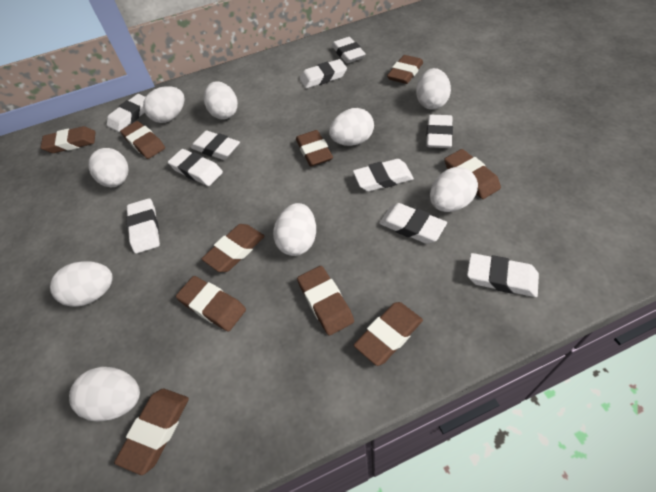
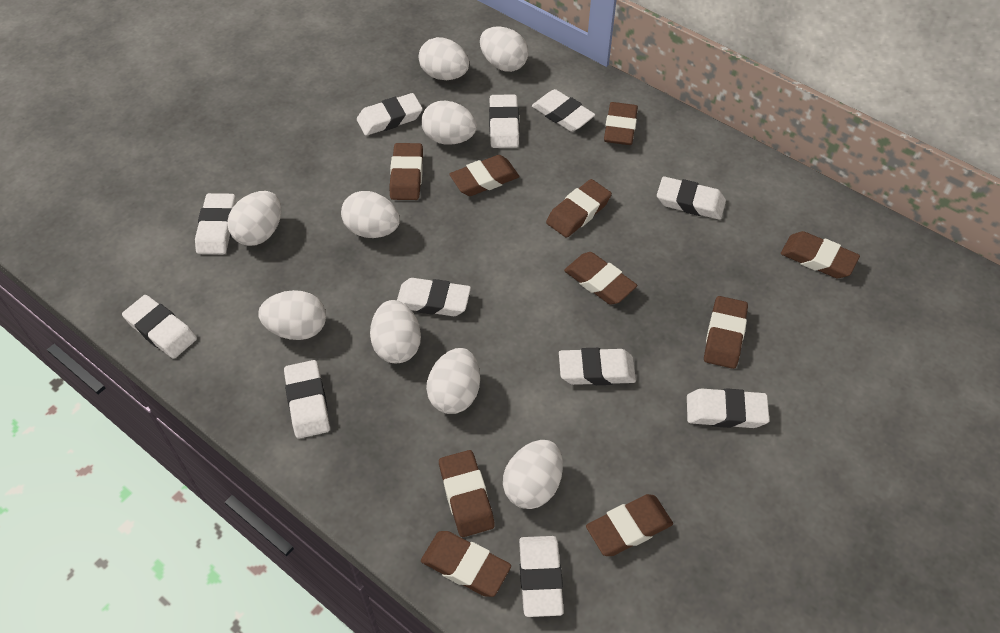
white eraser: [107,94,145,132] [126,198,160,254] [168,149,223,186] [191,131,240,160] [300,59,347,88] [332,37,366,63] [353,159,414,191] [379,203,447,244] [426,115,453,148] [467,253,539,297] = 10 -> [122,295,197,359] [195,193,236,254] [284,360,330,439] [357,93,423,136] [397,278,471,316] [489,94,519,148] [519,536,564,617] [532,89,595,132] [559,348,636,385] [657,176,726,220] [687,388,769,428] = 11

